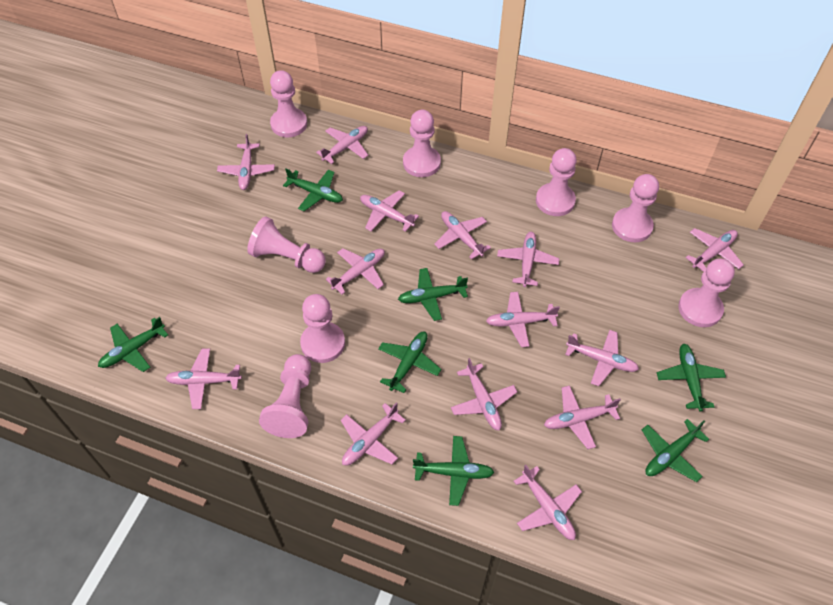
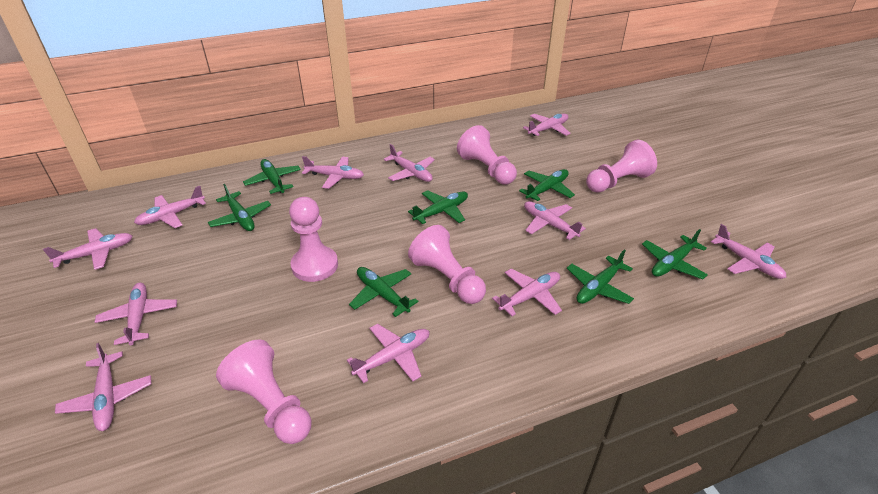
pink pawn: [247,217,326,273] [259,354,311,438] [270,70,307,138] [300,294,345,363] [403,110,441,177] [536,148,577,216] [612,174,659,242] [678,259,735,327] = 8 -> [216,340,311,444] [289,197,338,282] [408,225,486,304] [457,125,517,185] [586,140,657,193] = 5
pink plane: [165,349,242,409] [217,134,275,190] [316,126,368,164] [326,248,385,294] [341,402,406,466] [360,190,419,232] [434,211,491,260] [451,358,517,431] [486,292,560,347] [497,232,559,287] [514,465,582,540] [544,385,621,449] [565,330,639,386] [686,228,744,272] = 14 -> [43,228,133,270] [55,343,151,431] [95,283,177,345] [134,186,206,228] [302,156,364,189] [347,324,430,383] [384,144,435,182] [492,269,562,316] [523,114,571,136] [524,201,586,240] [711,224,786,279] = 11

